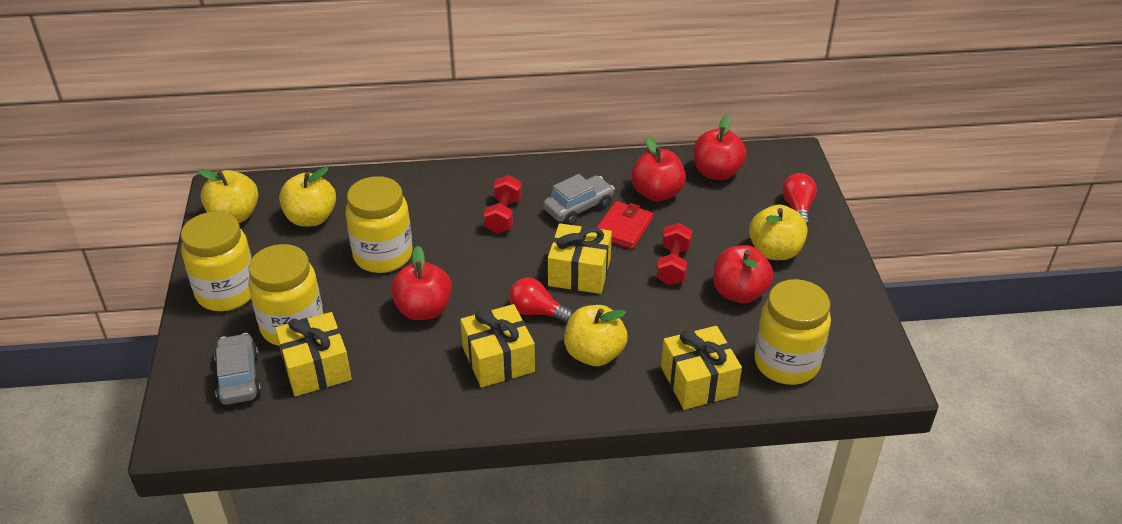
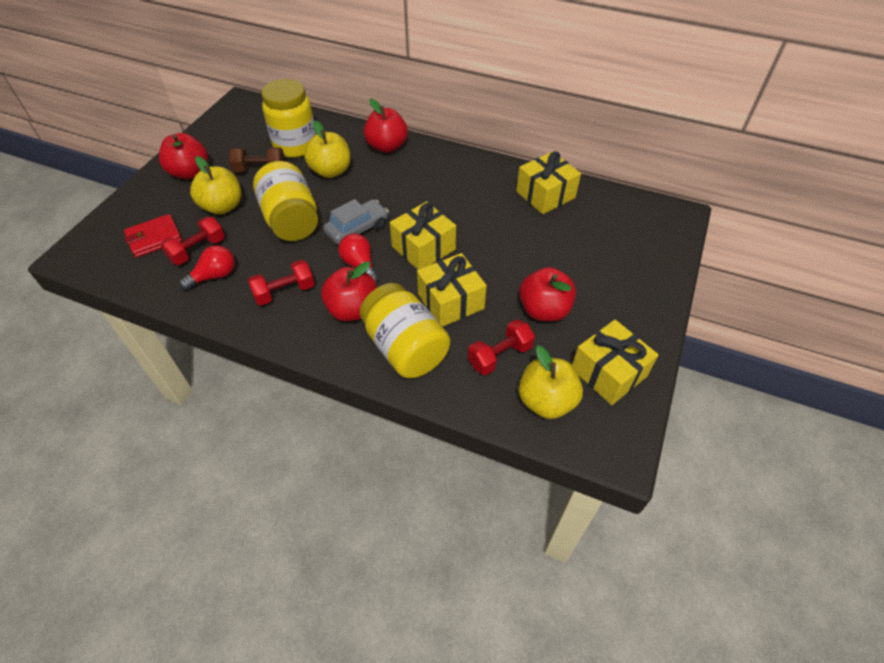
brown dumbbell: none = 0 -> [229,147,285,172] = 1
grey car: [214,333,261,405] [543,174,615,225] = 2 -> [323,199,389,245] = 1
red dumbbell: [484,175,522,233] [656,223,692,285] = 2 -> [160,217,225,265] [248,260,315,305] [468,319,535,375] = 3
yellow apple: [198,169,258,223] [279,167,336,227] [564,305,628,366] [749,205,808,260] = 4 -> [190,156,241,215] [304,121,350,178] [519,346,583,419] = 3
yellow jar: [181,212,252,311] [248,244,323,346] [346,176,413,273] [754,279,831,385] = 4 -> [253,161,318,241] [261,79,316,158] [359,283,450,378] = 3

